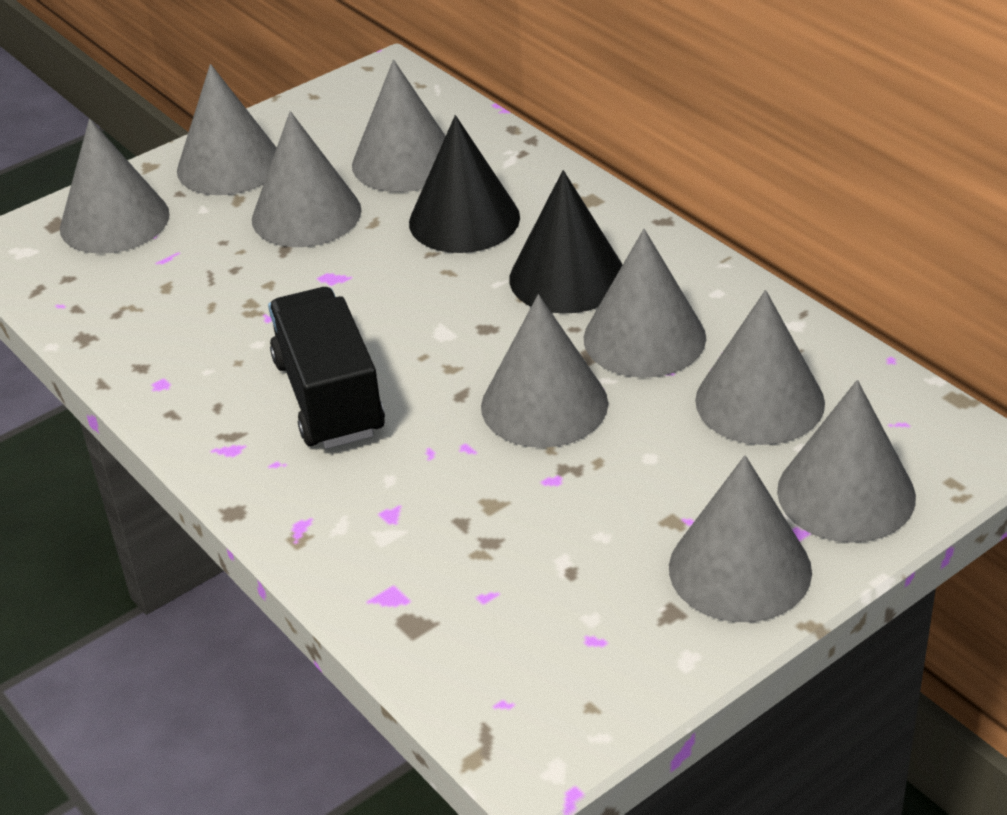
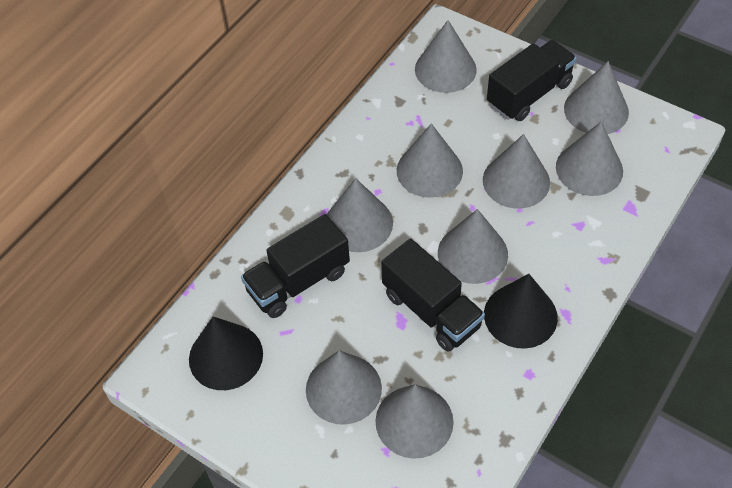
black truck: [268,287,385,449] = 1 -> [241,214,350,318] [381,238,485,352] [487,40,577,121] = 3

